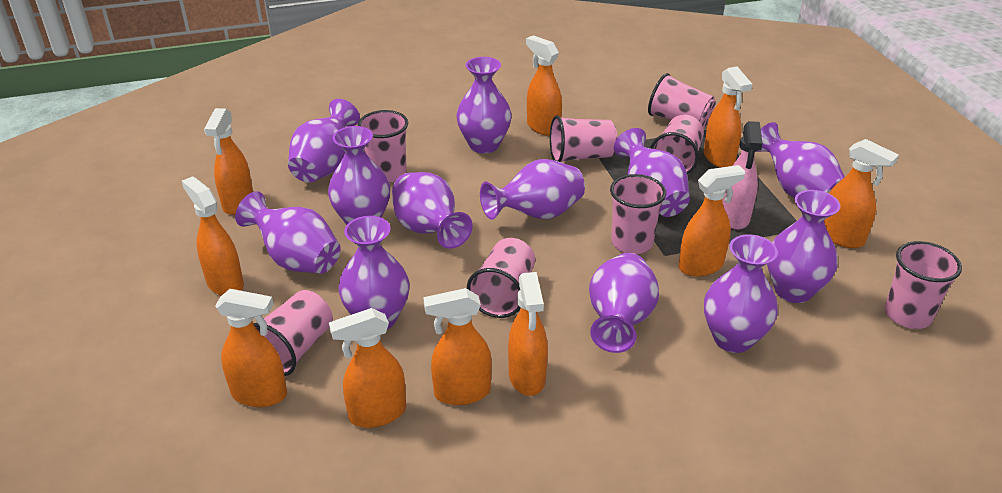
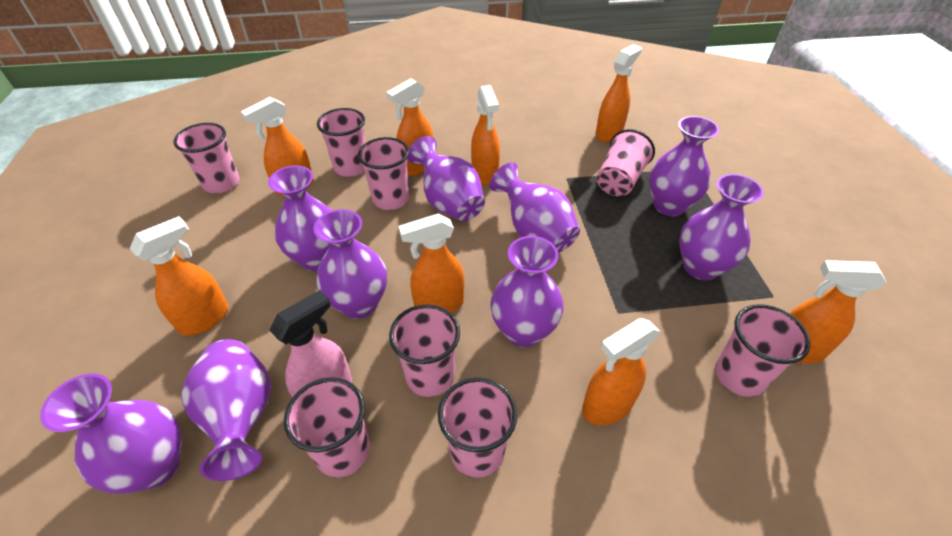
orange spray bottle: [182,176,244,296] [204,108,253,215] [215,289,287,407] [329,308,406,428] [423,288,492,405] [508,272,548,396] [526,35,562,136] [679,165,745,277] [704,66,752,168] [824,139,899,248] = 10 -> [130,216,229,336] [241,97,314,196] [386,78,434,176] [399,213,464,313] [471,85,500,185] [582,318,660,426] [595,44,642,142] [789,260,887,363] = 8
purple vase: [235,191,341,274] [288,99,360,183] [328,126,390,225] [339,216,410,329] [392,172,473,249] [457,57,511,153] [480,159,585,220] [589,253,659,353] [614,128,690,217] [704,234,778,353] [756,122,845,198] [767,190,840,303] = 12 -> [40,374,181,493] [181,339,271,481] [268,165,332,271] [313,209,387,319] [408,136,485,221] [490,162,580,253] [490,236,564,347] [649,116,719,216] [679,174,764,280] = 9

